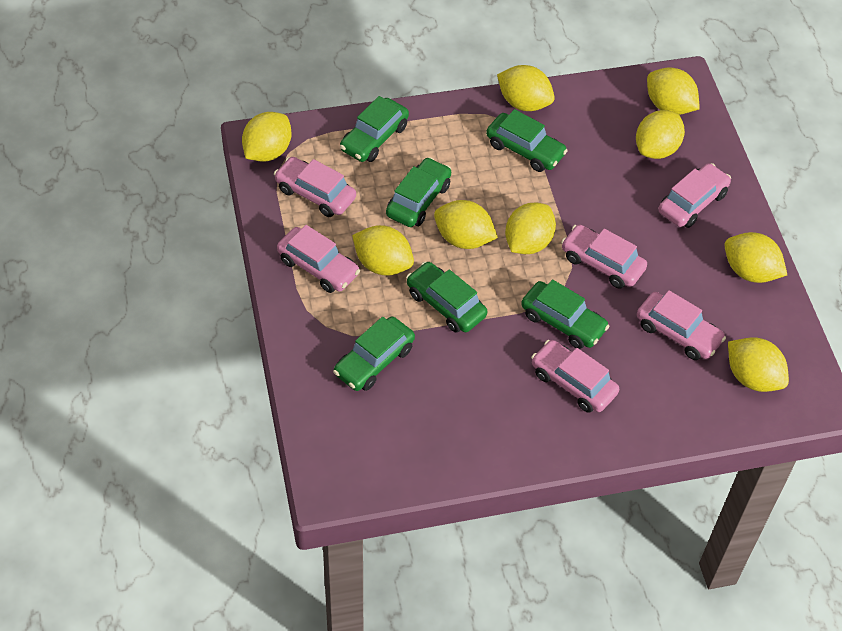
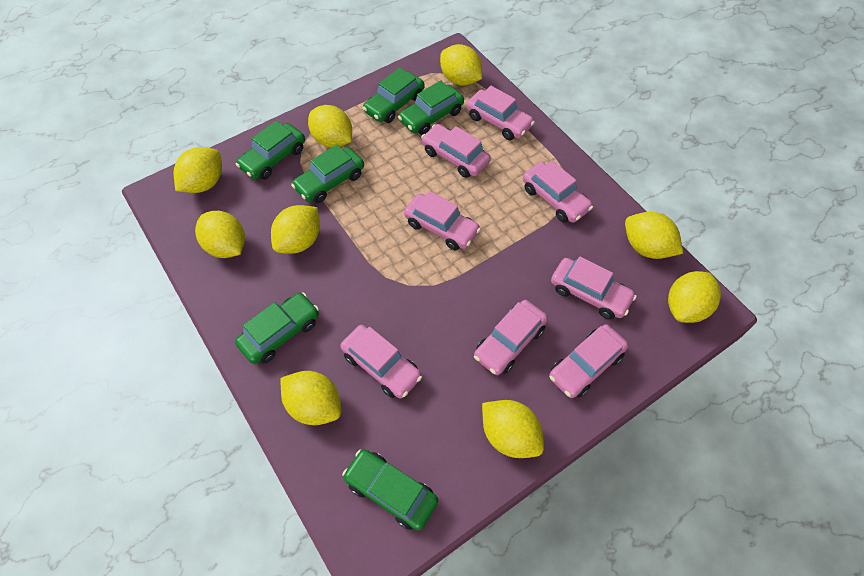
pink car: [274,157,356,217] [277,225,360,293] [531,340,619,413] [561,224,647,289] [637,290,726,360] [658,163,731,228] = 6 -> [340,325,422,399] [404,191,481,250] [421,124,491,178] [467,86,535,140] [474,300,548,375] [523,161,593,223] [549,324,628,398] [551,256,637,319] = 8

